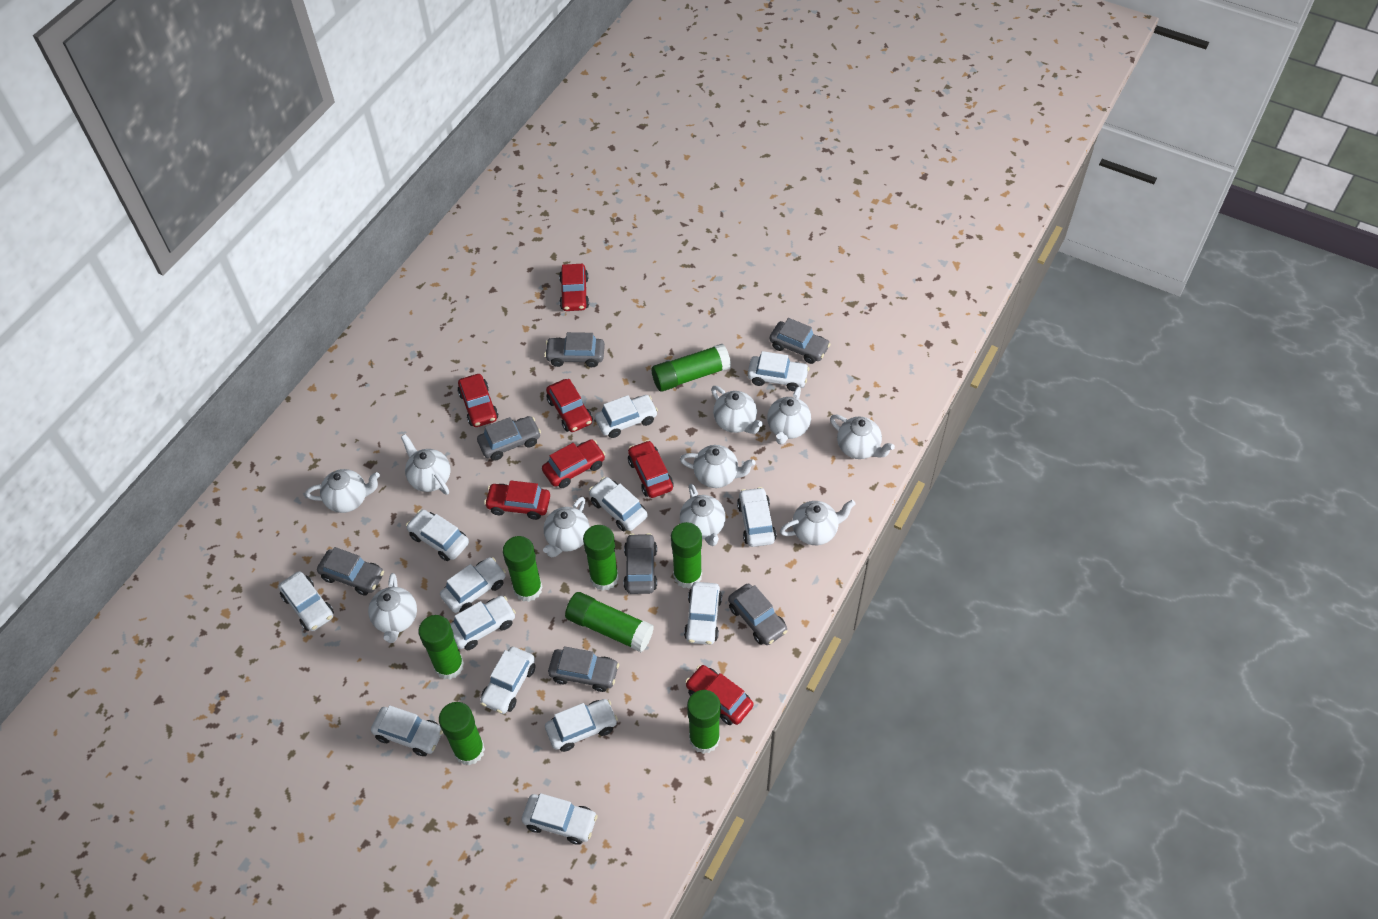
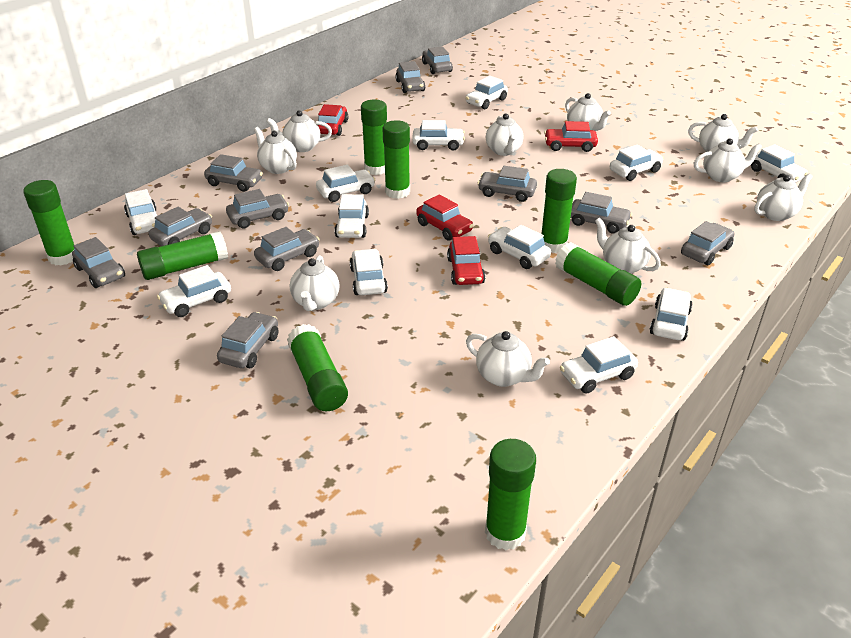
grey car: [317,547,384,596] [477,416,541,461] [544,332,605,367] [548,646,619,692] [624,533,657,594] [728,584,788,645] [769,318,831,364] = 7 -> [72,237,125,288] [149,207,212,246] [204,154,263,192] [217,312,278,369] [226,189,289,228] [254,227,320,271] [396,61,425,93] [422,46,453,74] [478,166,537,202] [571,192,632,234] [681,221,735,265] = 11
red car: [458,374,499,427] [484,481,550,520] [542,439,605,488] [546,379,593,432] [559,264,589,311] [628,440,673,498] [685,665,753,725] = 7 -> [318,104,348,136] [416,194,474,241] [447,236,485,285] [544,121,598,152] = 4
white car: [278,571,334,631] [371,705,443,756] [406,509,469,561] [440,557,506,613] [450,596,516,650] [480,647,535,714] [522,793,598,845] [545,699,618,752] [589,477,648,532] [595,395,658,438] [684,582,722,645] [737,487,776,547] [748,351,809,391] = 13 -> [124,189,157,235] [157,265,231,317] [316,165,375,202] [334,194,369,238] [350,249,388,295] [412,120,465,151] [465,76,508,109] [488,225,551,269] [560,336,638,394] [610,145,664,181] [650,288,693,341] [751,144,808,183] = 12

